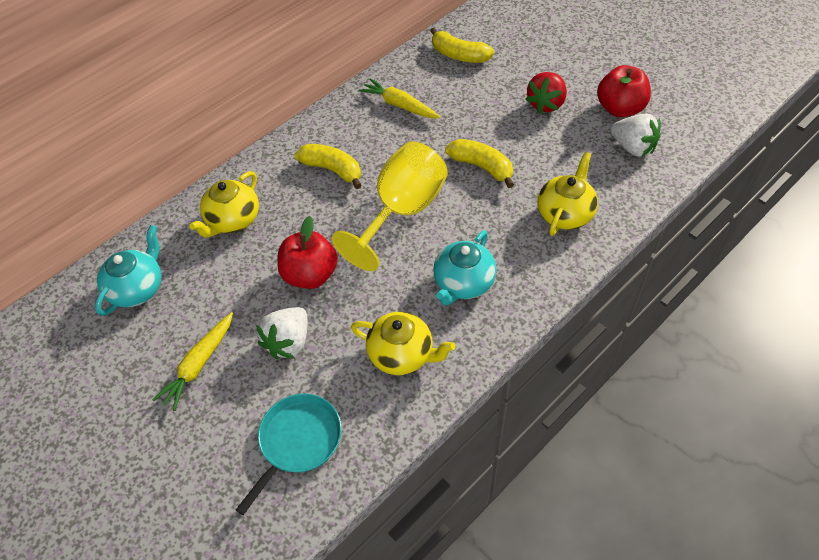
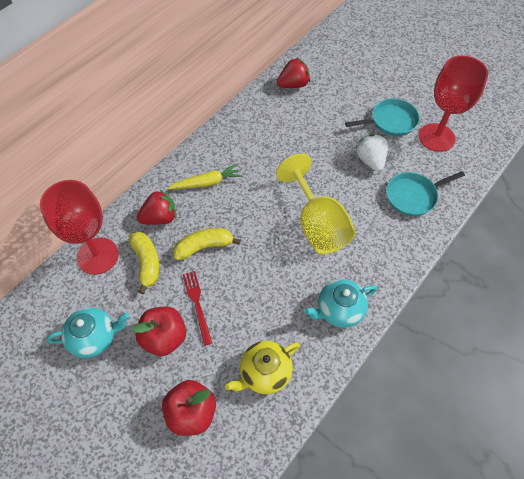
red fork: none = 0 -> [182,271,212,346] = 1
red goblet: none = 0 -> [40,180,119,275] [419,55,488,152] = 2
red strawberry: [525,72,567,114] = 1 -> [137,189,177,225] [277,57,311,88] = 2
turquoise pan: [236,394,342,515] = 1 -> [345,98,420,136] [386,171,465,216] = 2
white strawberry: [256,307,308,359] [610,114,661,157] = 2 -> [355,134,388,172] = 1
yellow banana: [295,144,362,189] [430,28,494,63] [445,139,514,188] = 3 -> [129,232,160,294] [173,228,241,260] = 2
yellow carrot: [153,312,233,411] [359,78,441,118] = 2 -> [167,164,243,189] = 1
yellow teapot: [189,171,259,238] [351,312,456,375] [537,152,598,236] = 3 -> [225,341,300,394] = 1

